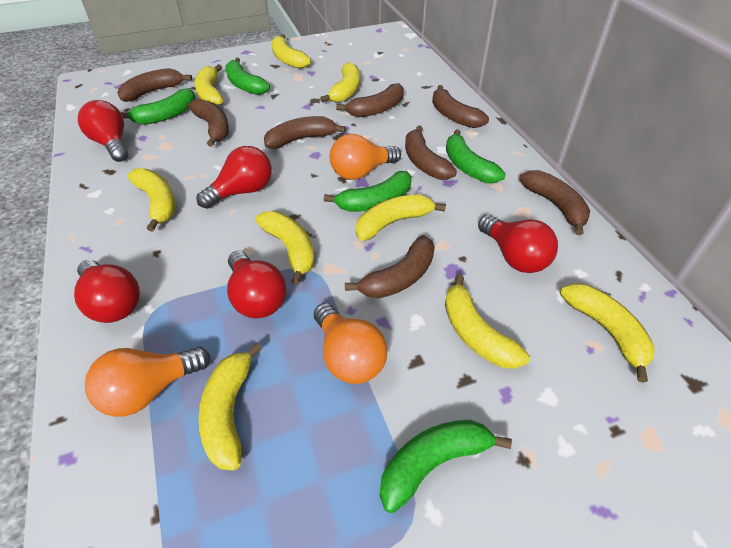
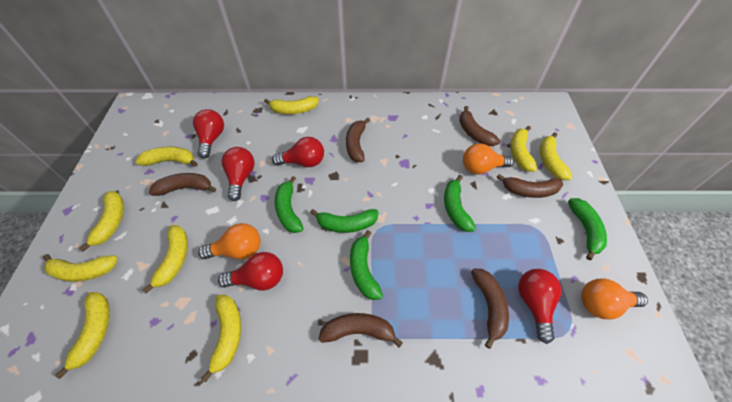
brown banana: [117,68,192,102] [188,98,229,147] [264,116,346,149] [336,83,404,117] [345,235,435,299] [405,125,457,180] [432,85,489,128] [519,170,590,235] = 8 -> [149,173,216,196] [319,313,403,347] [346,118,370,162] [459,106,500,146] [471,269,509,349] [497,174,563,198] = 6

